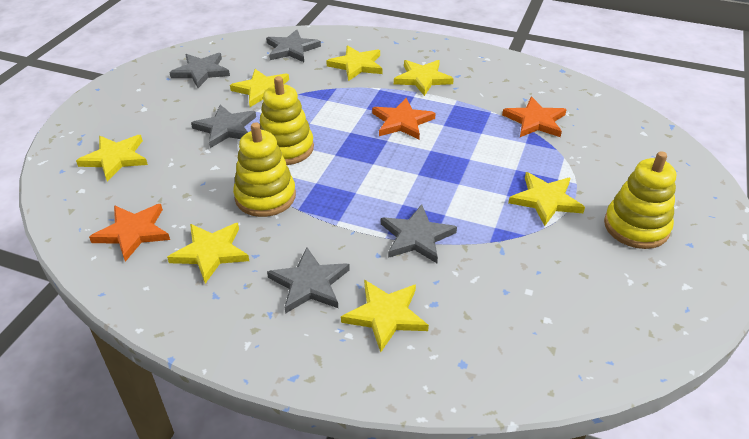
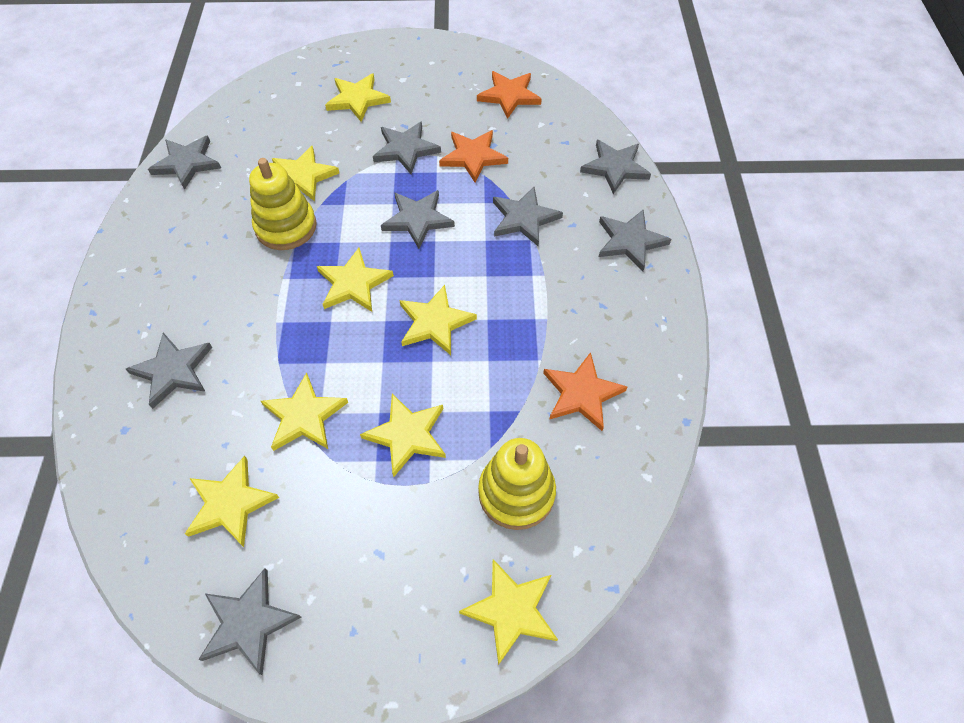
grey star: [169,53,230,88] [191,105,256,148] [266,29,321,62] [267,247,350,314] [381,204,457,263] = 5 -> [126,332,212,409] [148,136,221,190] [198,568,301,675] [373,121,441,174] [381,190,455,249] [493,187,563,246] [580,140,651,194] [599,209,671,271] = 8
yellow stacking toy: [233,122,296,217] [260,76,314,165] [604,151,676,249] = 3 -> [249,158,317,250] [478,438,556,530] = 2
yellow star: [76,135,148,181] [167,223,249,284] [230,69,289,107] [326,45,382,81] [341,280,429,352] [394,60,454,96] [508,172,585,226] = 7 -> [185,456,279,547] [261,372,348,451] [272,146,339,201] [317,248,394,312] [325,74,391,122] [360,394,446,477] [399,285,477,355] [459,559,558,665] = 8

